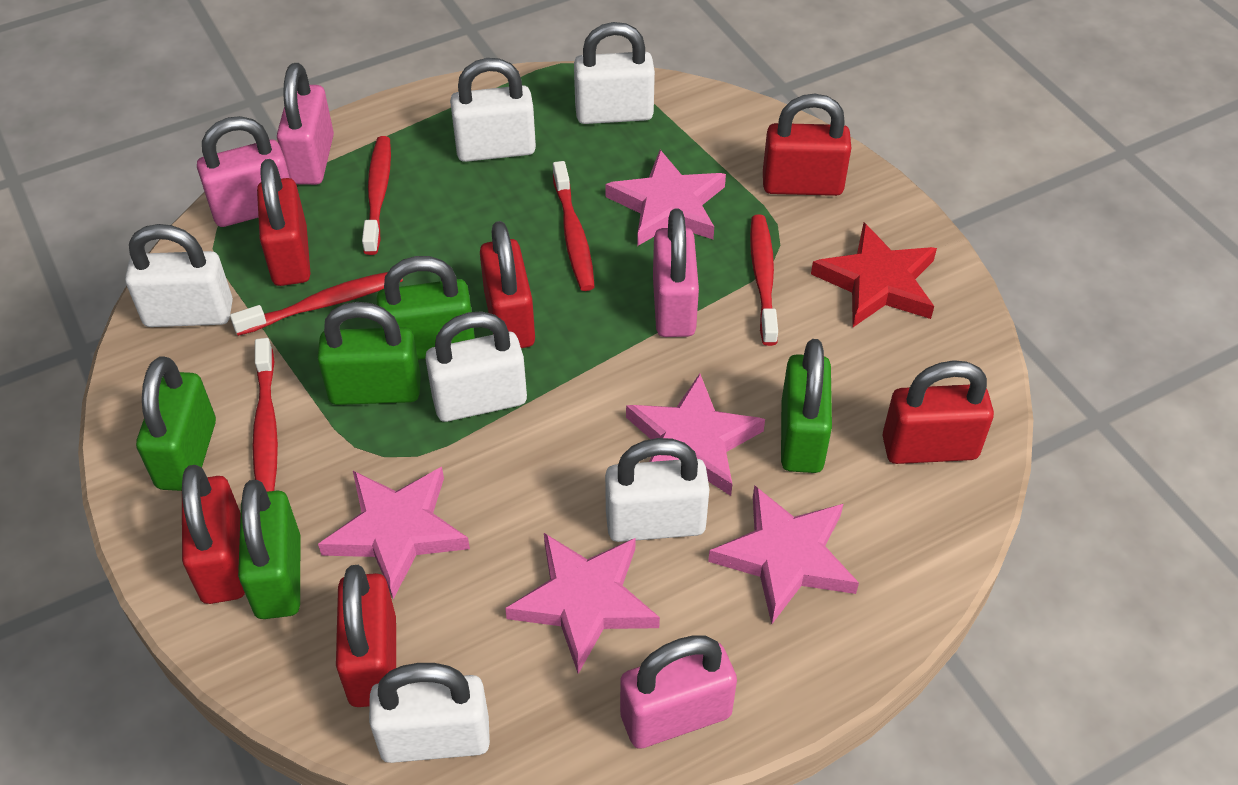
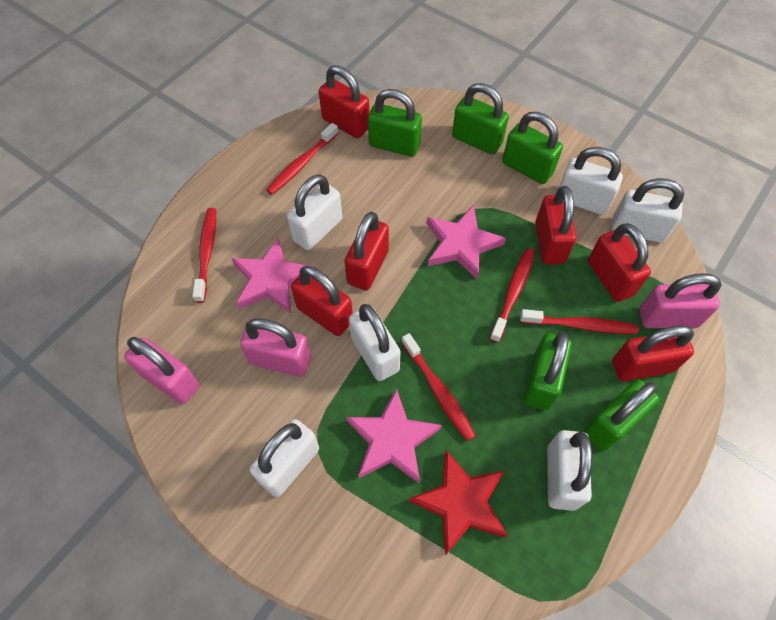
pink padlock: [197,116,290,227] [277,63,334,185] [620,635,737,749] [653,209,699,337] = 4 -> [124,337,199,404] [240,318,311,377] [640,273,722,328] = 3
pink star: [318,467,470,599] [505,533,660,674] [606,150,726,246] [626,374,765,496] [708,485,859,624] = 5 -> [231,237,314,314] [346,388,442,483] [426,205,506,279] = 3

